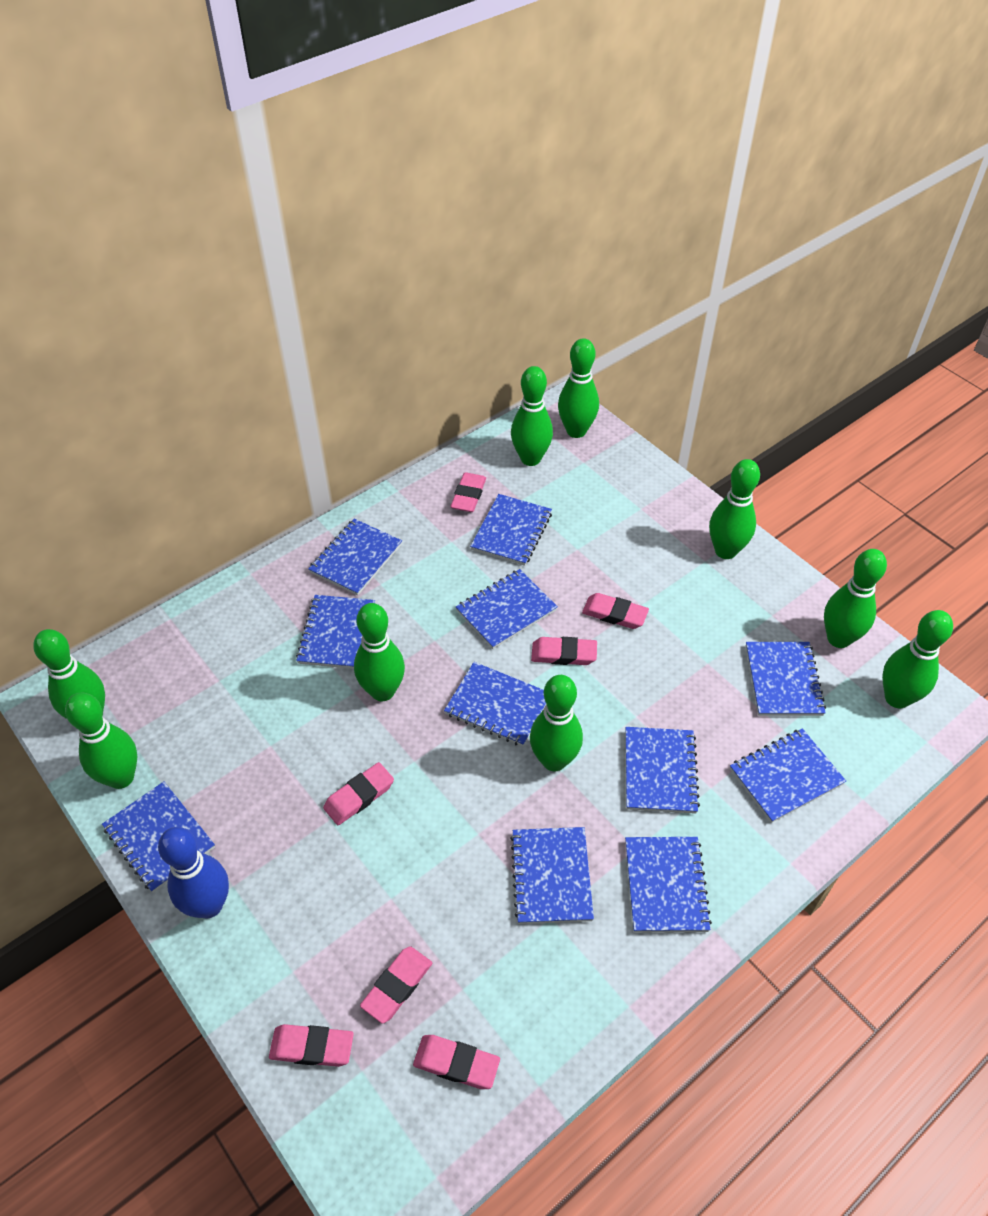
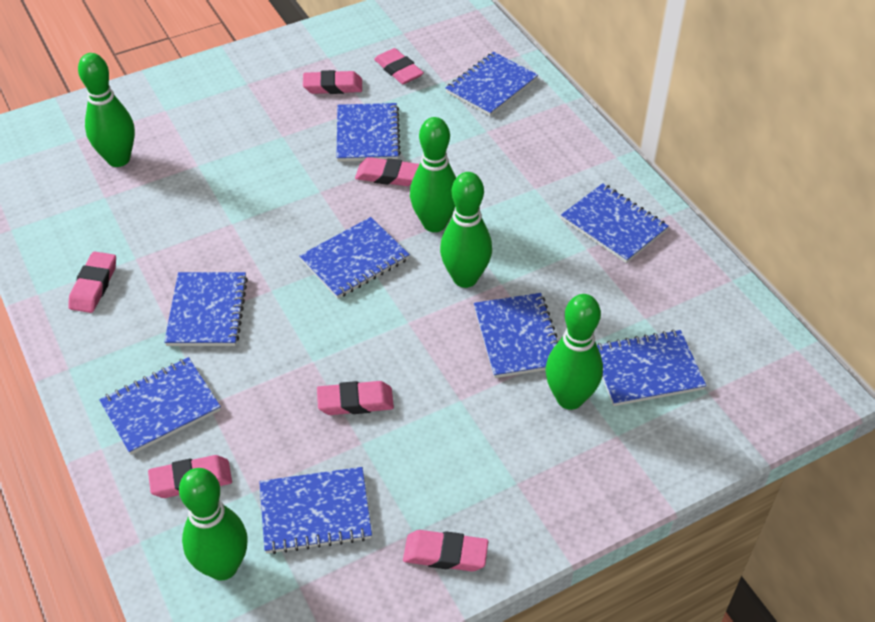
blue bowling pin: [158,827,229,918] = 1 -> none = 0
blue notebook: [102,782,215,893] [296,595,375,669] [308,519,402,596] [444,662,546,747] [456,569,558,649] [470,494,552,566] [510,827,594,924] [625,837,712,933] [626,727,700,814] [730,728,846,823] [746,642,826,716] = 11 -> [99,357,221,455] [164,272,248,346] [259,467,372,554] [299,217,410,299] [336,103,401,162] [445,52,538,116] [474,293,559,378] [561,183,669,263] [597,330,706,406] = 9
green bowling pin: [33,629,105,719] [65,693,137,789] [354,603,405,701] [511,366,553,466] [530,675,583,771] [558,338,599,438] [709,459,760,559] [824,549,887,648] [882,610,953,708] = 9 -> [78,53,135,167] [179,468,248,580] [410,117,456,232] [440,172,492,288] [545,294,603,410] = 5

